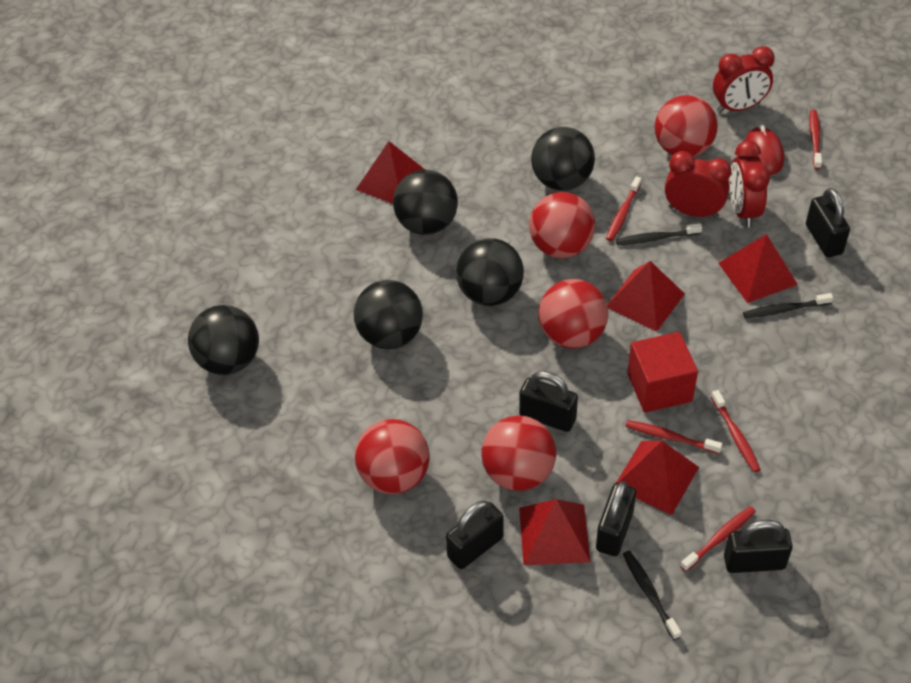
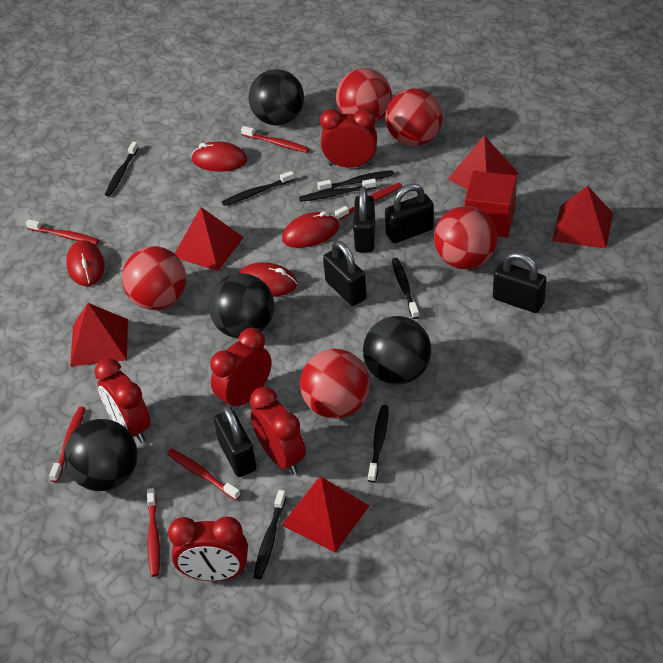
black ball: [188,305,259,375] [354,280,423,349] [393,170,458,235] [456,238,524,306] [531,127,595,190] = 5 -> [64,419,138,491] [209,273,274,338] [249,69,304,126] [363,316,431,385] = 4
black toothbrush: [616,223,702,245] [623,551,681,640] [743,293,833,318] = 3 -> [105,142,139,196] [222,171,294,206] [254,490,286,579] [299,179,377,202] [317,170,394,191] [368,405,389,482] [392,258,419,319] = 7
red clock: [665,151,731,218] [713,46,775,113] [729,141,770,227] = 3 -> [94,358,151,443] [168,516,248,581] [210,328,272,409] [250,387,306,475] [320,108,377,168] = 5
red mouse: [745,125,784,175] = 1 -> [66,240,105,286] [191,142,247,171] [238,262,297,297] [282,211,340,248] = 4
red toothbrush: [606,176,641,241] [626,420,722,454] [680,506,756,572] [711,390,761,472] [809,110,822,169] = 5 -> [26,219,99,245] [49,406,85,482] [147,488,160,577] [167,449,241,500] [241,126,309,153] [335,183,402,220] = 6

